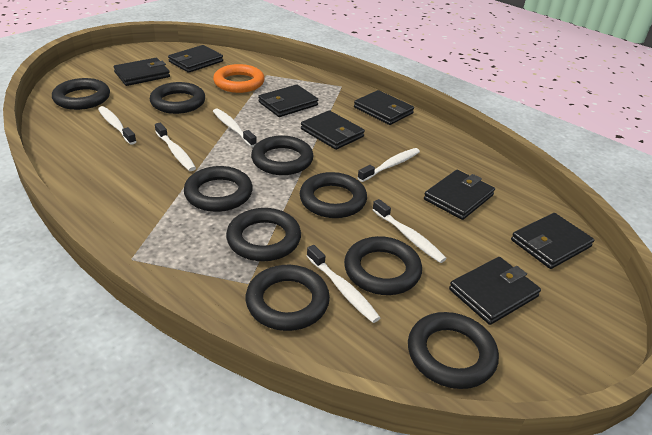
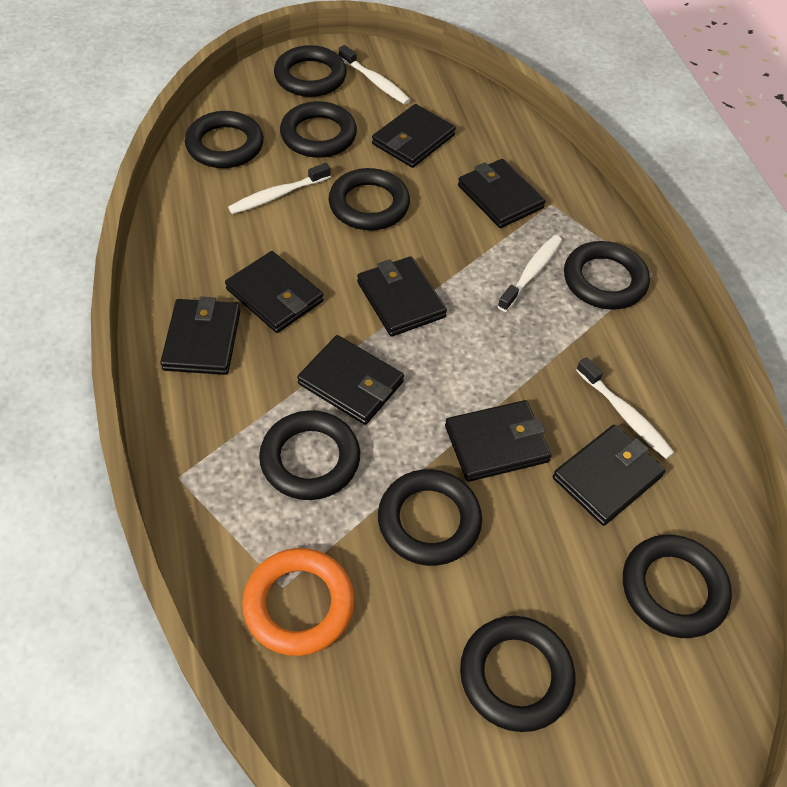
white toothbrush: [98,106,137,145] [155,122,196,171] [213,108,257,147] [307,245,380,323] [358,148,420,182] [372,199,447,263] = 6 -> [228,163,331,214] [339,45,411,105] [498,235,562,312] [576,357,675,459] = 4

